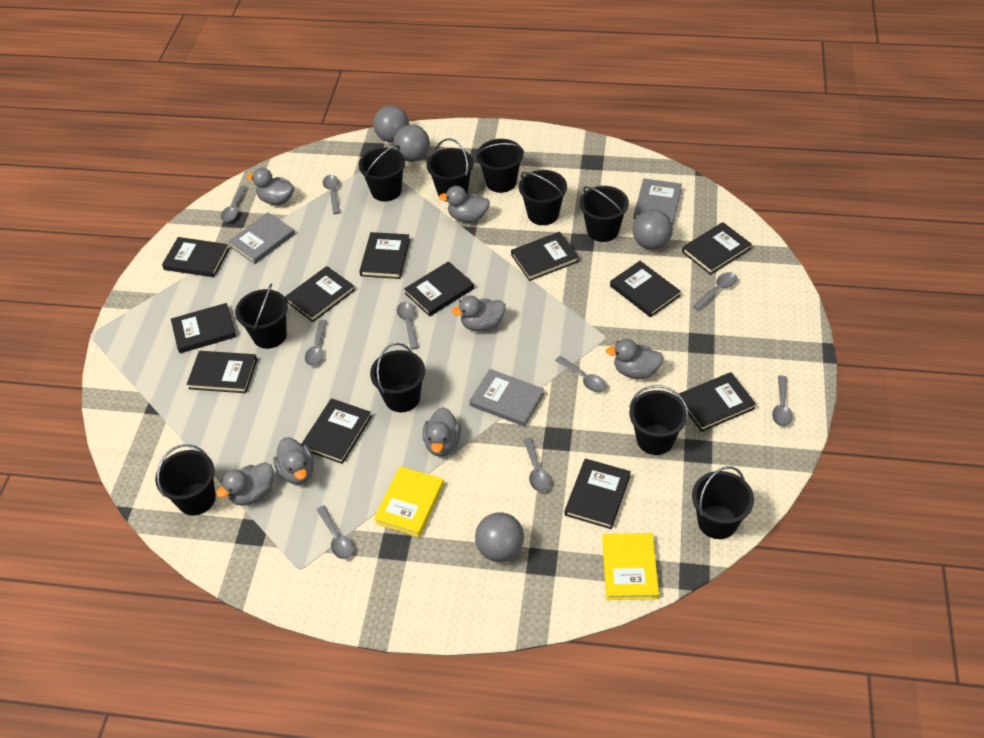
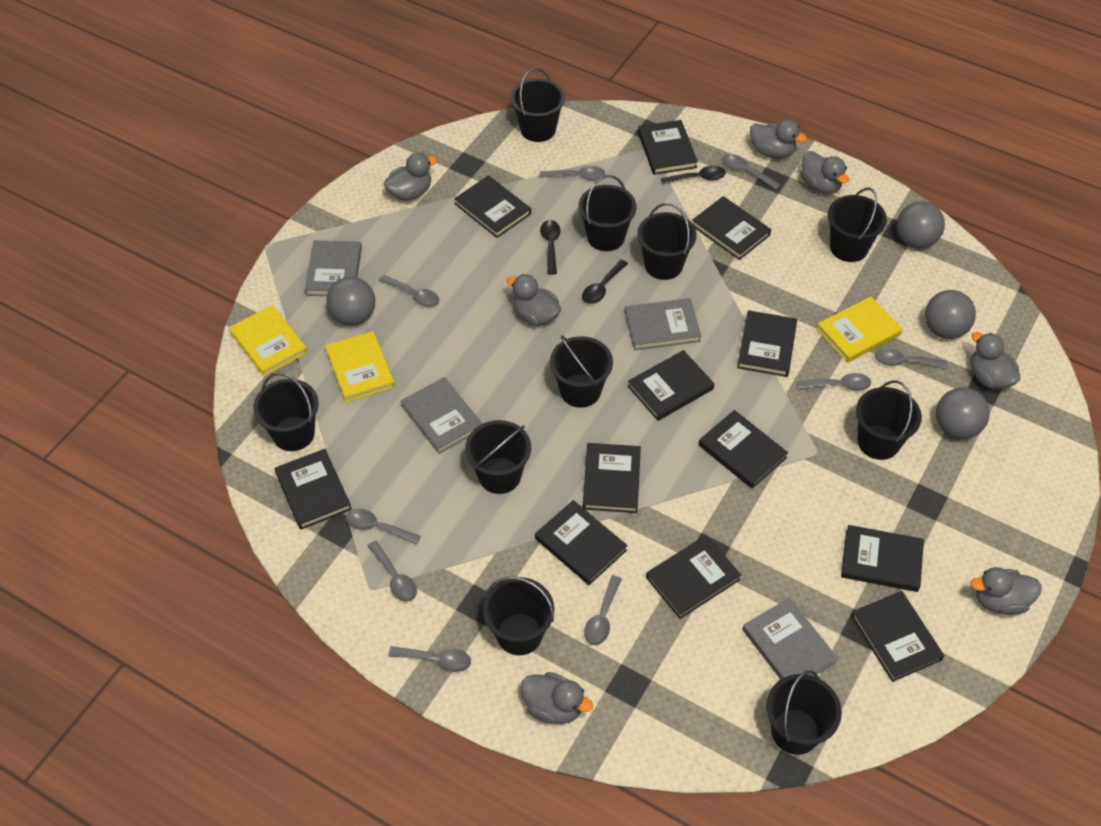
black spoon: none = 0 -> [540,220,561,274] [582,260,628,304] [661,166,726,185] = 3
grey book: [228,212,295,264] [469,369,544,427] [634,178,682,225] = 3 -> [304,240,362,296] [401,377,482,454] [625,298,701,350] [742,598,838,680] = 4
yellow book: [374,466,444,537] [602,533,659,600] = 2 -> [229,305,308,377] [325,331,395,402] [817,297,902,363] = 3

